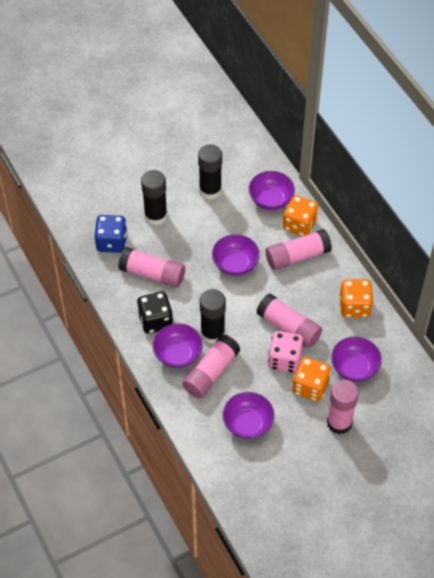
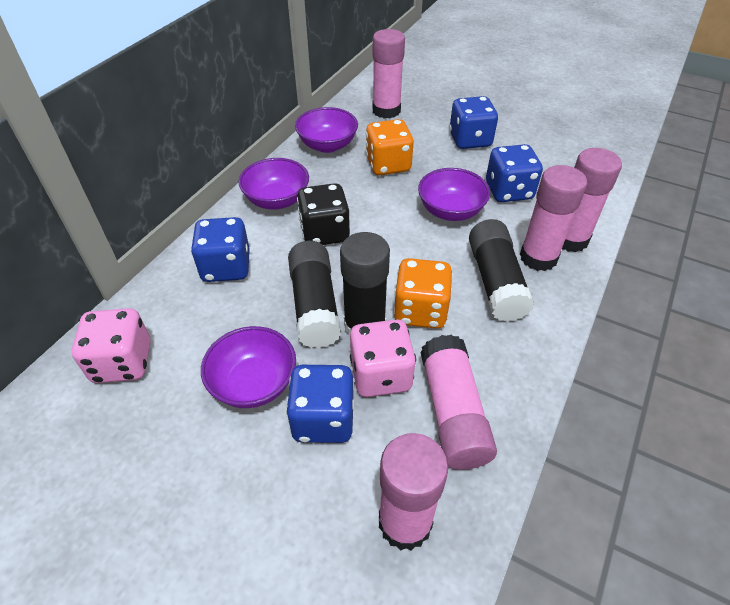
blue dice: [94,215,127,253] = 1 -> [191,217,250,282] [286,365,354,443] [449,96,498,149] [486,144,543,202] = 4
orange dice: [283,195,319,236] [292,357,331,402] [340,279,374,318] = 3 -> [366,119,414,175] [393,258,453,329] = 2
pink dice: [268,331,304,373] = 1 -> [72,308,151,383] [350,319,416,397] = 2
purple bowl: [153,323,203,368] [212,234,260,276] [223,392,274,439] [249,171,295,210] [331,337,382,382] = 5 -> [201,326,296,408] [239,158,309,210] [295,107,358,153] [418,168,490,221] = 4

